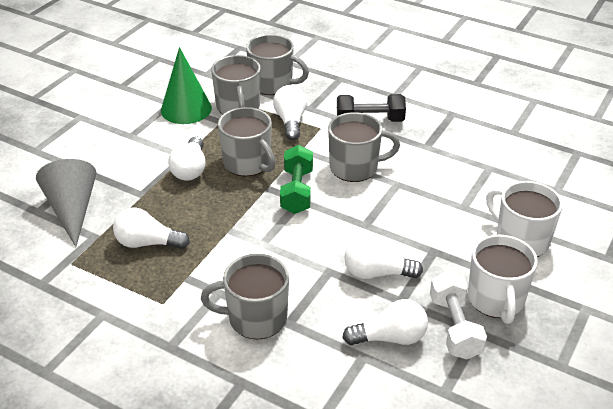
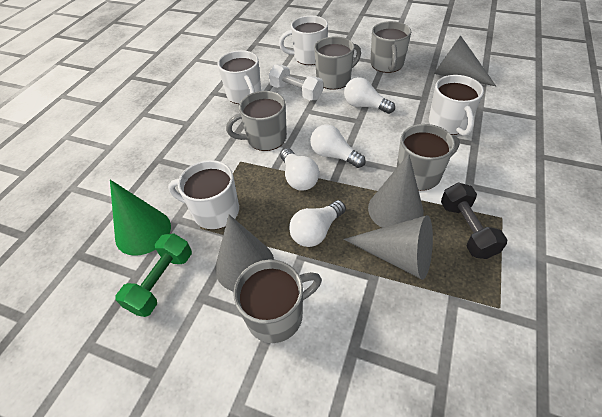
grey cone: [36,159,97,247] = 1 -> [215,215,274,291] [343,215,433,280] [368,154,424,228] [434,35,496,86] = 4
white light bulb: [113,207,190,249] [168,136,206,181] [273,85,307,140] [342,299,428,345] [344,237,423,279] = 5 -> [280,148,319,191] [289,200,346,247] [310,124,366,168] [344,77,395,114] = 4
white mug: [468,235,538,324] [486,181,563,257] = 2 -> [168,160,239,230] [218,50,261,104] [279,16,328,65] [429,75,484,136] = 4

